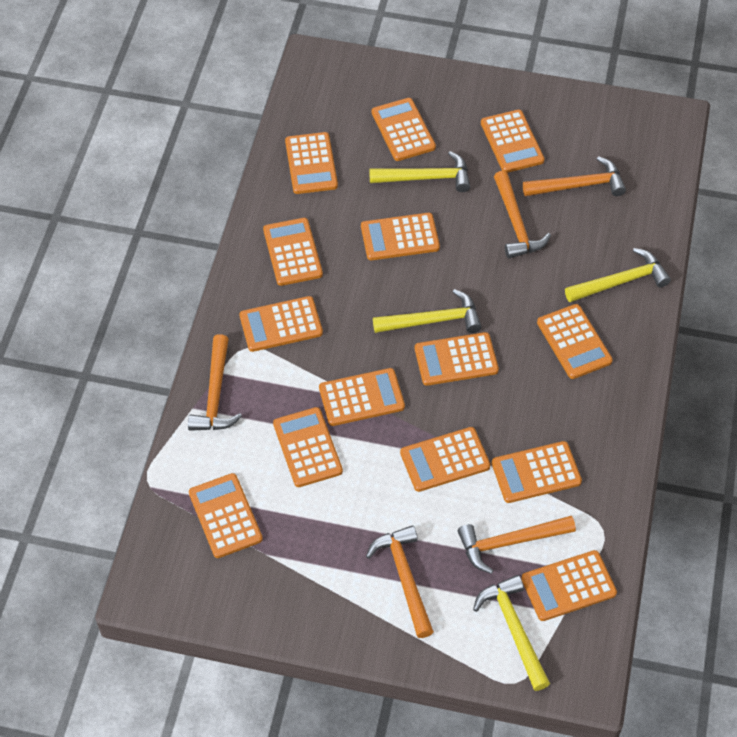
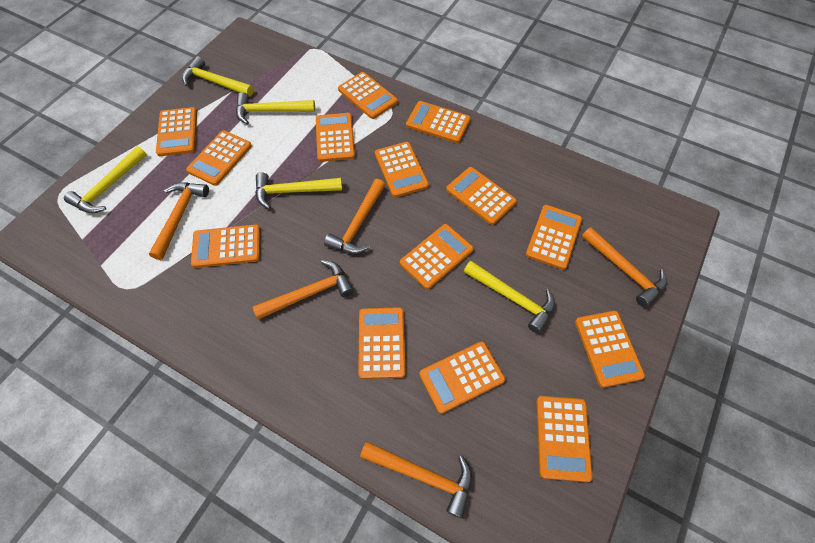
yellow hammer: [369,151,470,192] [373,289,481,333] [473,575,550,691] [565,248,671,302] = 4 -> [64,146,147,213] [182,56,254,97] [236,92,315,124] [255,172,343,209] [464,261,555,334] = 5

